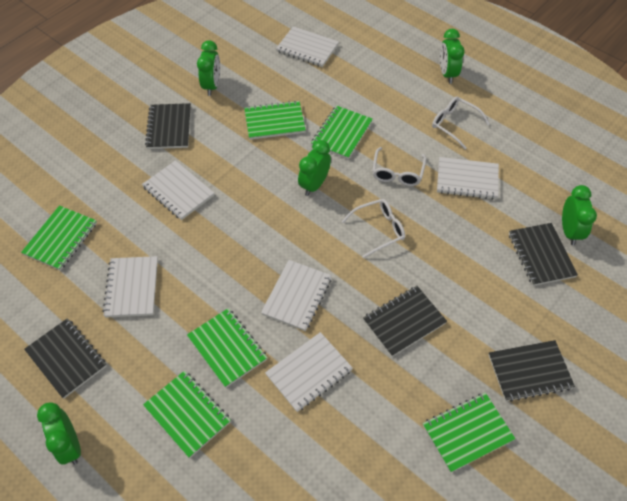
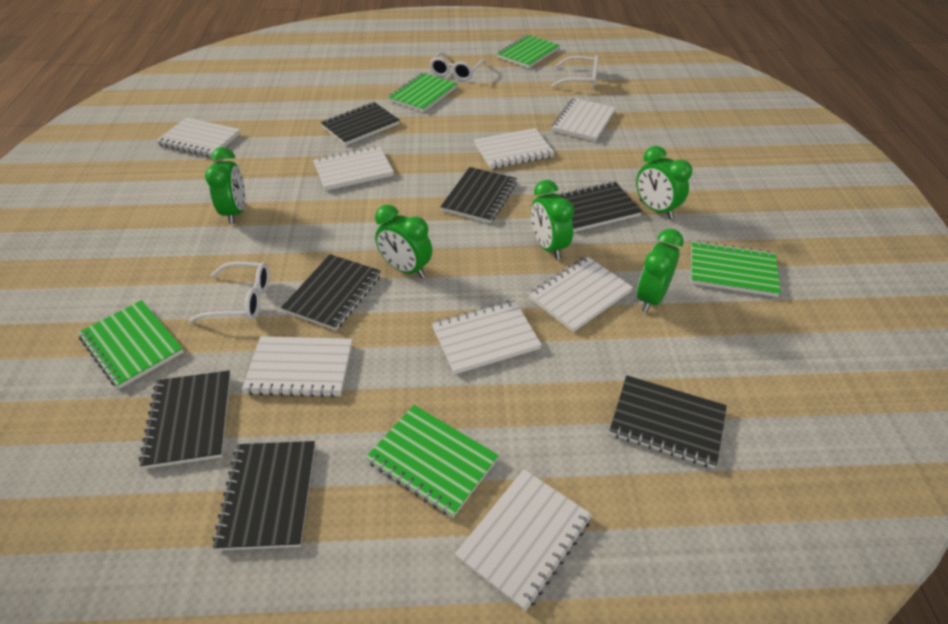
black notebook: [24,318,107,399] [145,103,191,149] [363,286,447,357] [489,340,575,402] [509,223,578,286] = 5 -> [139,370,231,469] [212,441,315,551] [281,254,381,330] [320,102,400,145] [441,167,517,223] [559,181,642,232] [609,375,727,468] = 7
green notebook: [21,205,97,271] [143,371,231,458] [187,308,268,388] [244,101,306,140] [311,105,373,159] [423,393,515,473] = 6 -> [78,300,184,389] [366,405,499,518] [388,73,458,112] [496,35,560,68] [691,241,781,297] = 5
white notebook: [103,256,158,318] [142,160,214,220] [261,260,332,331] [265,332,353,412] [276,26,339,67] [437,157,499,200] = 6 -> [156,118,241,157] [242,336,352,398] [313,145,394,191] [432,300,542,374] [455,469,592,611] [474,128,554,169] [528,256,633,332] [552,98,616,141] = 8

